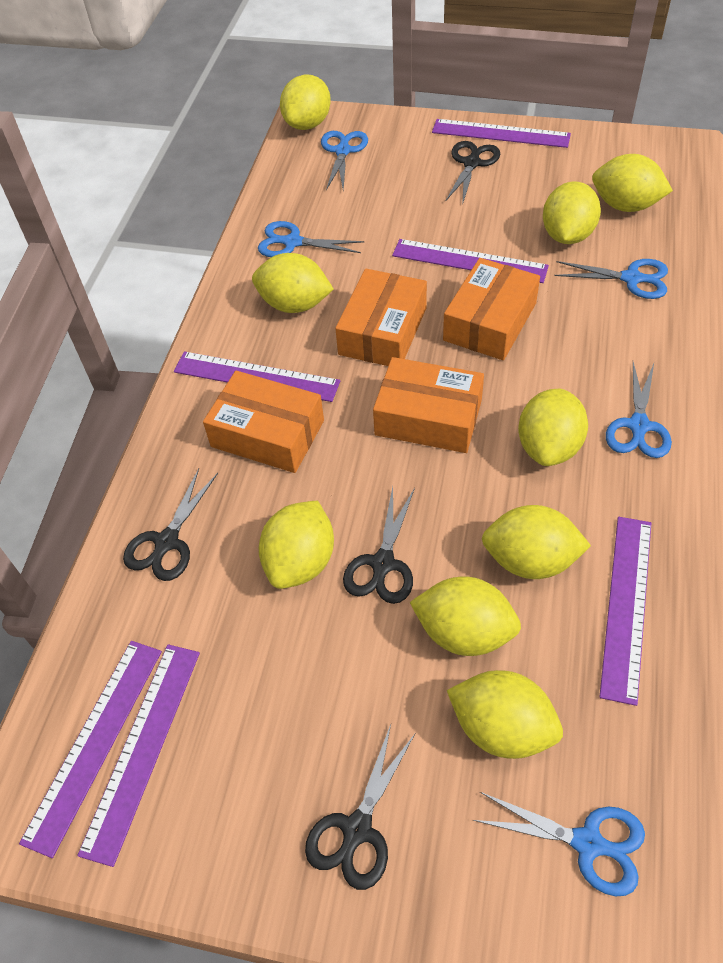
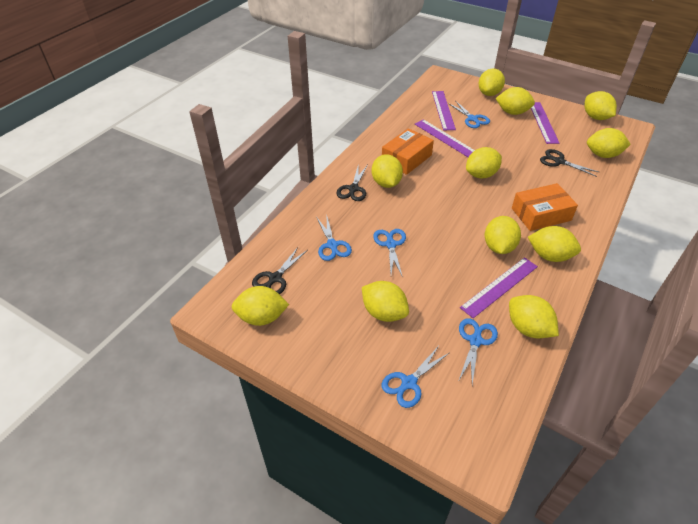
black scissors: [123,468,218,581] [305,724,415,890] [343,487,415,604] [446,141,500,205] = 4 -> [252,247,308,294] [336,164,368,201] [540,149,599,177] = 3
orange box: [203,371,324,473] [335,269,427,366] [373,357,484,453] [443,258,540,360] = 4 -> [382,128,434,175] [512,183,578,231] = 2
purple ruler: [19,641,162,858] [77,644,200,867] [174,351,340,402] [392,239,549,283] [432,119,571,148] [599,517,651,706] = 6 -> [415,119,475,158] [432,91,456,130] [460,257,538,318] [531,102,559,144] = 4
yellow lemon: [252,253,334,313] [259,501,334,589] [280,74,331,130] [410,577,521,656] [447,670,563,759] [482,505,591,579] [518,389,588,466] [543,182,601,244] [592,154,673,212] = 9 -> [232,286,289,326] [362,281,409,322] [372,154,403,188] [466,147,502,179] [478,69,505,96] [485,216,521,254] [495,87,535,115] [509,295,559,338] [528,226,581,262] [584,91,617,120] [587,128,631,158] = 11

